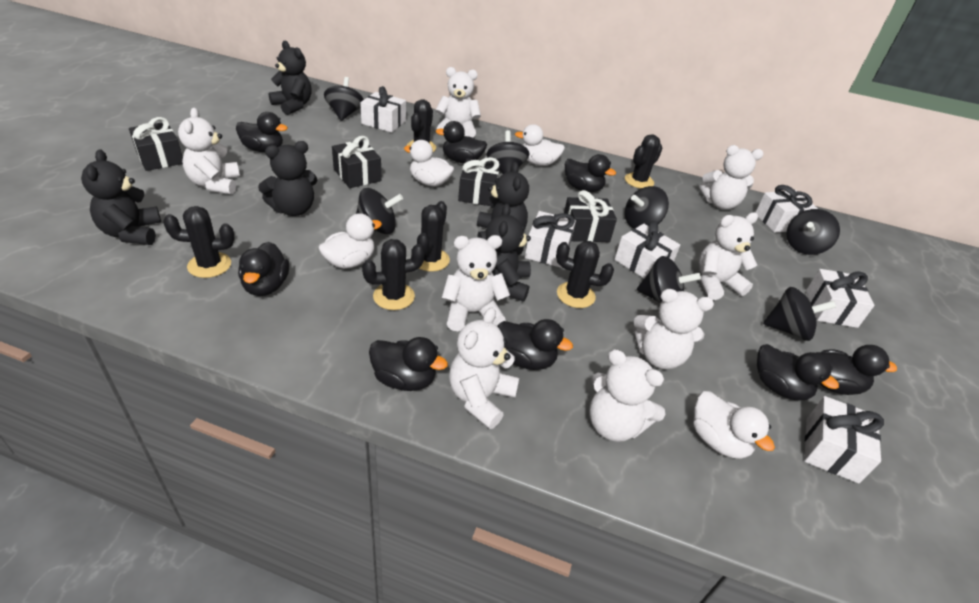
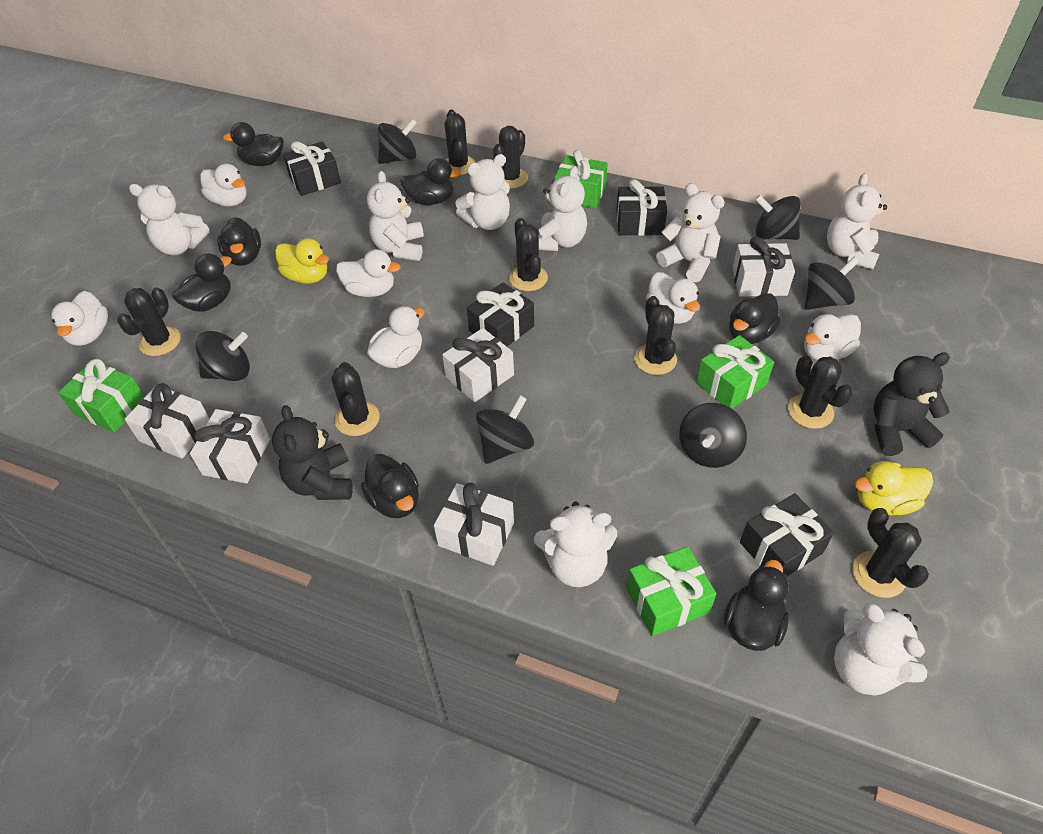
black cactus: [163,206,235,278] [362,239,425,310] [407,99,436,152] [417,201,450,272] [556,241,614,308] [625,134,662,189] = 6 -> [117,287,181,356] [331,362,380,436] [445,109,476,175] [493,126,528,189] [509,218,548,291] [634,296,677,375] [788,355,853,429] [852,508,929,598] = 8
black duck: [236,112,288,152] [238,242,289,296] [369,337,448,391] [436,121,487,163] [497,319,573,370] [565,154,616,192] [757,344,839,400] [816,345,897,395] = 8 -> [172,253,232,312] [217,217,261,266] [223,122,284,166] [361,454,419,518] [400,158,461,205] [724,560,789,651] [729,293,781,344] = 7
black spinning top: [324,77,364,121] [356,188,403,234] [487,130,530,174] [625,186,669,229] [637,256,701,304] [763,287,836,341] [786,209,840,255] = 7 -> [196,331,250,381] [378,118,417,164] [476,395,534,464] [679,403,747,468] [755,195,801,240] [805,257,859,310] = 6
black teddy bear: [81,149,161,245] [258,141,317,216] [268,41,312,115] [477,162,529,240] [486,204,531,302] = 5 -> [272,405,353,500] [874,353,950,456] = 2
green gift: none = 0 -> [58,359,145,432] [555,150,608,208] [627,546,716,636] [696,335,774,409] = 4
white duck: [318,213,382,269] [404,140,454,187] [515,124,565,166] [694,391,775,459] = 4 -> [51,291,108,346] [200,164,247,206] [336,249,401,297] [367,306,425,368] [646,272,700,324] [804,314,861,361] = 6
white gift: [360,86,406,133] [525,211,576,268] [615,221,680,278] [755,185,818,233] [804,396,884,483] [806,269,875,328] = 6 -> [125,383,209,459] [190,409,270,483] [434,483,514,566] [442,328,514,402] [732,237,795,297] = 5
yellow duck: none = 0 -> [275,238,329,284] [855,461,933,515] = 2

